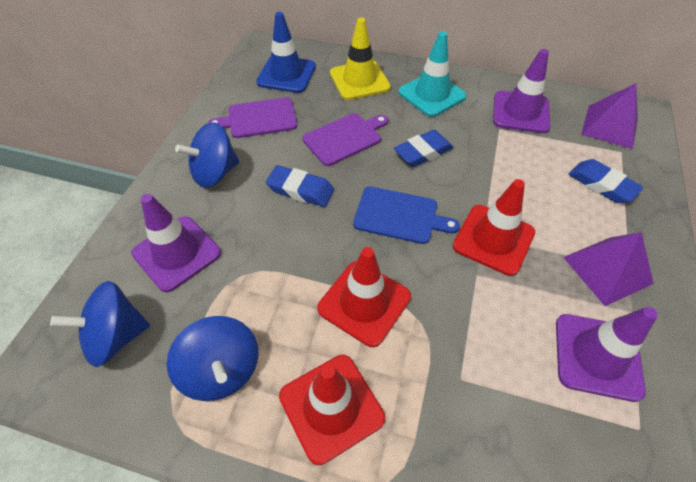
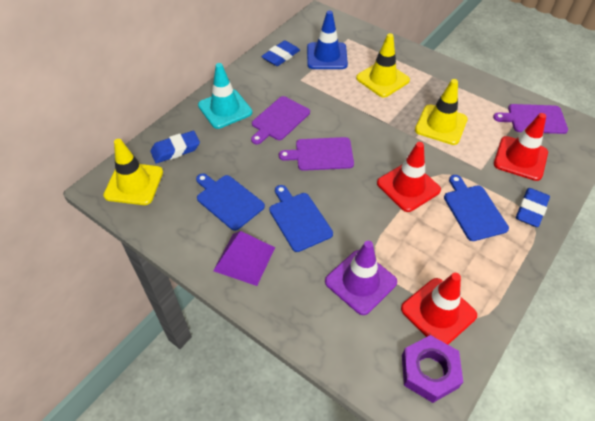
blue cutting board: [353,186,460,244] = 1 -> [196,173,265,231] [269,185,333,252] [444,175,509,241] = 3
blue spinning top: [50,281,150,367] [167,316,259,401] [175,122,239,188] = 3 -> none = 0
purple cutting board: [208,97,297,138] [302,113,388,166] = 2 -> [251,96,310,145] [279,137,354,171] [493,104,568,134] = 3
purple nut: none = 0 -> [402,335,463,403] = 1
purple pyramid: [563,232,654,306] [581,83,638,149] = 2 -> [213,231,275,286] = 1
purple traffic cone: [131,194,221,292] [493,49,551,133] [556,307,658,402] = 3 -> [325,241,397,315] = 1
yellow traffic cone: [330,18,391,100] = 1 -> [103,139,163,205] [356,33,410,98] [415,79,468,145] = 3

